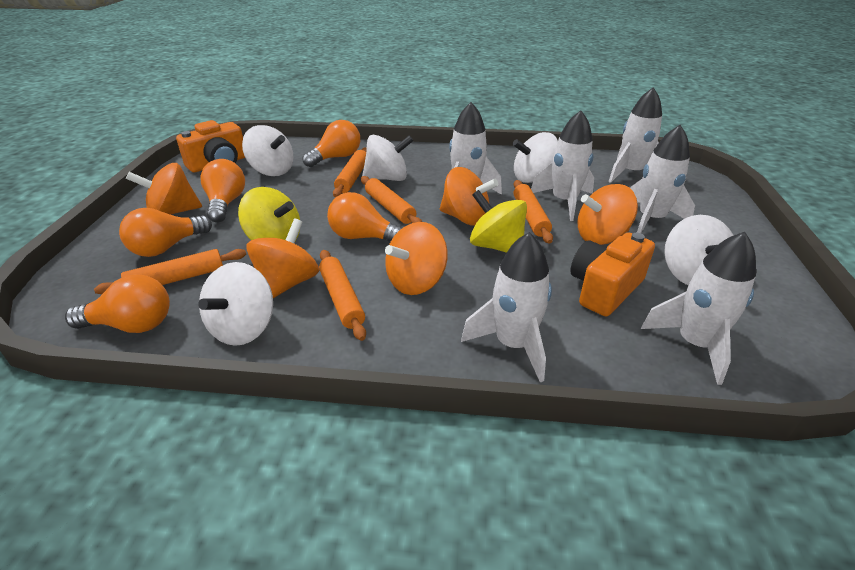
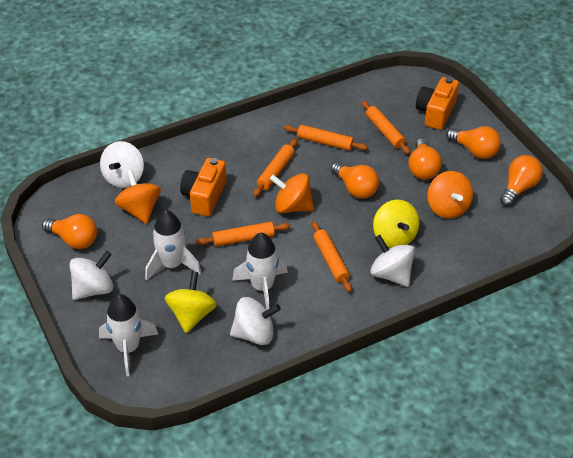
orange spinning top: [126,163,202,215] [246,219,319,298] [385,222,448,295] [440,167,498,226] [577,184,638,245] = 5 -> [115,169,161,224] [270,173,314,213] [428,171,473,219] = 3
white rocket: [449,102,502,195] [461,232,552,382] [531,110,594,221] [609,87,662,183] [630,125,695,233] [641,232,756,385] = 6 -> [99,294,158,376] [145,210,201,281] [232,233,288,310] = 3
white spinning top: [198,262,273,346] [242,125,293,176] [362,135,413,181] [513,132,558,183] [664,215,734,285] = 5 -> [69,251,113,300] [100,141,144,188] [230,297,281,345] [370,235,415,287] = 4

